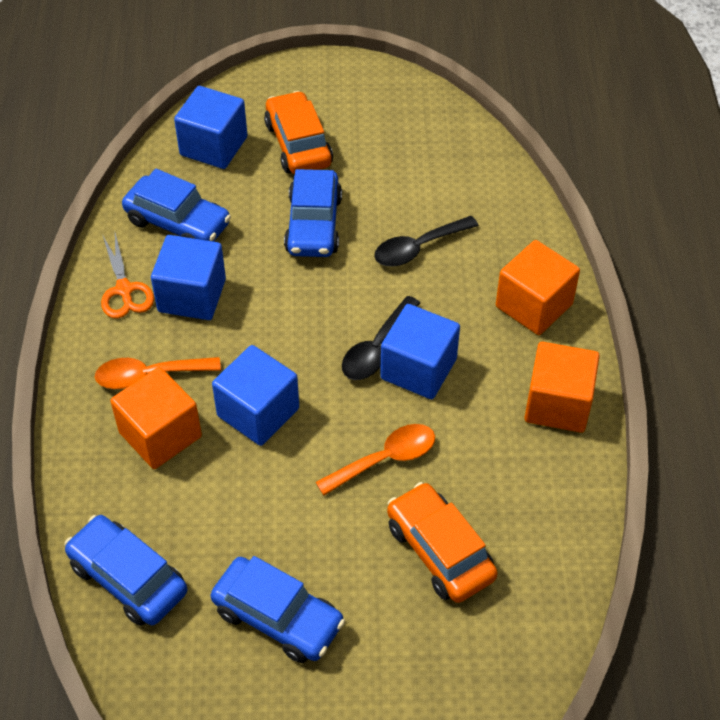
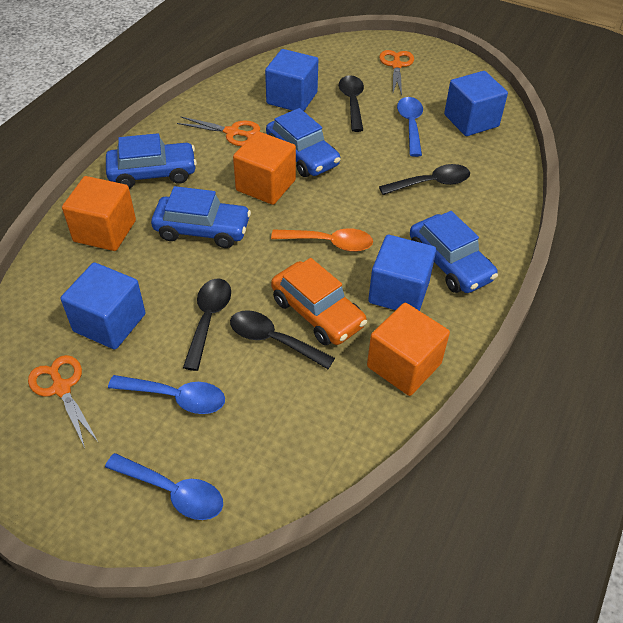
black spoon: [342,296,420,380] [374,216,479,267] = 2 -> [183,279,231,371] [230,310,335,369] [339,75,364,132] [379,164,470,195] = 4
blue spoon: none = 0 -> [105,453,223,520] [108,375,225,414] [397,97,423,157] = 3
orange car: [264,91,333,175] [387,482,498,603] = 2 -> [271,258,367,346] = 1
orange scissors: [101,233,154,319] = 1 -> [28,355,98,448] [177,117,260,146] [379,50,414,95] = 3
orange spoon: [95,357,221,389] [316,424,435,495] = 2 -> [271,228,373,252] = 1

